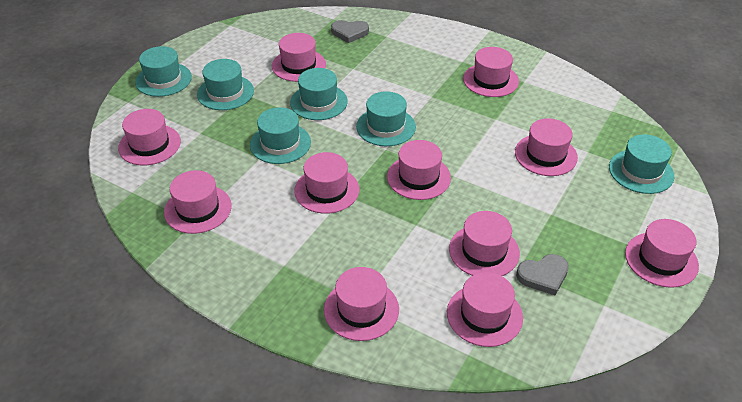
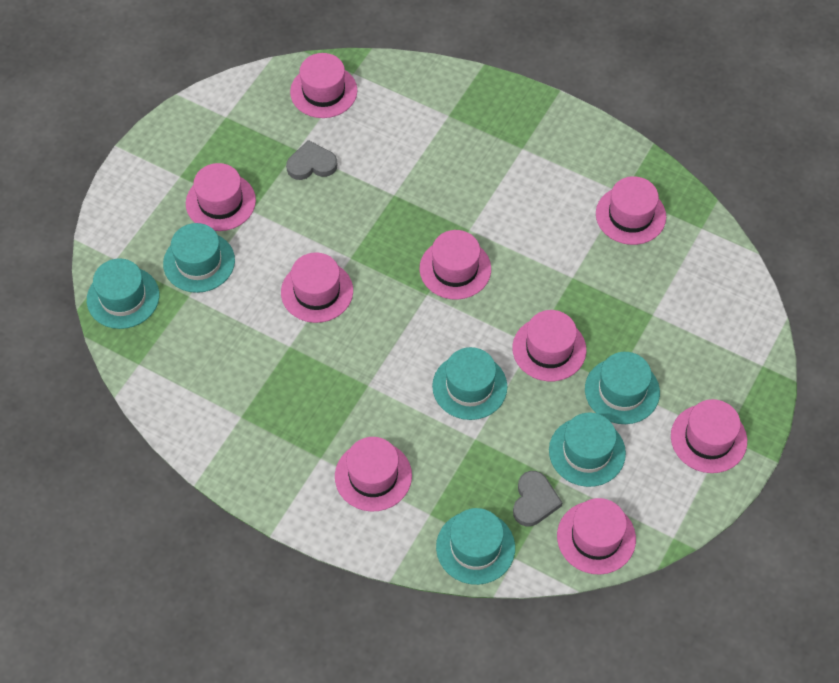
pink hat: [118,109,181,165] [164,170,232,234] [272,33,326,82] [294,152,359,214] [324,267,399,341] [387,140,451,200] [447,272,523,347] [449,211,520,276] [463,47,519,97] [515,118,578,176] [625,219,699,288] = 11 -> [186,163,256,231] [281,252,353,323] [290,53,357,118] [335,437,412,512] [420,230,491,300] [512,310,587,381] [557,498,636,575] [596,176,666,245] [671,399,747,473] = 9

